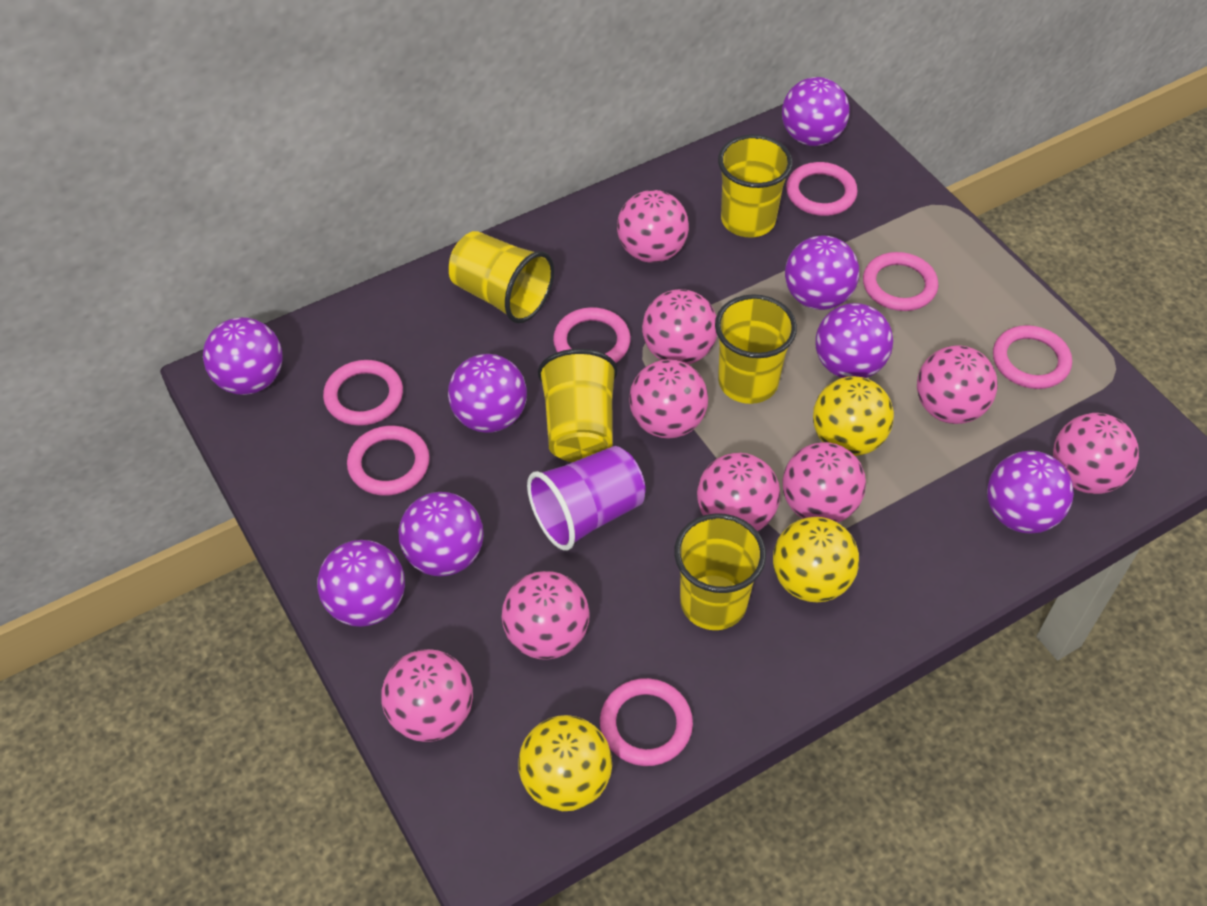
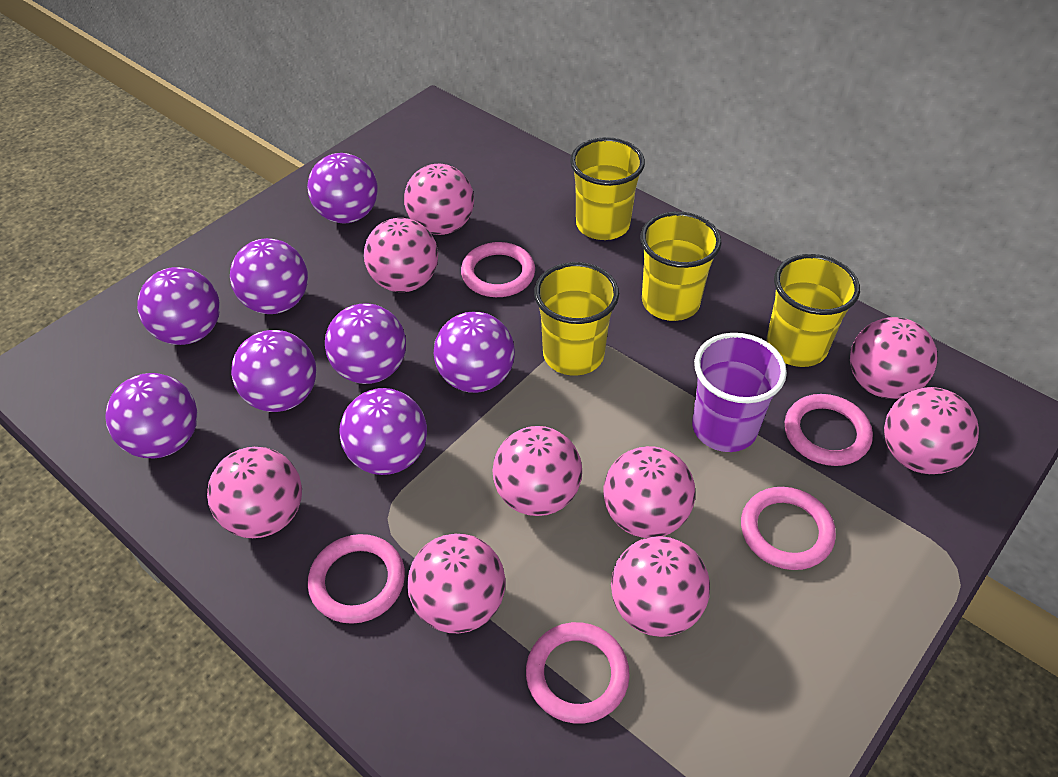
pink ring: [323,360,403,426] [347,426,430,496] [553,307,631,363] [600,678,693,766] [786,162,858,216] [863,252,938,311] [993,325,1072,389] = 7 -> [308,534,405,624] [461,242,535,297] [526,622,630,724] [741,487,836,570] [785,394,873,466] = 5
yellow ball: [518,715,612,811] [773,517,859,603] [813,376,894,456] = 3 -> none = 0
yellow cup: [449,231,554,323] [538,349,618,462] [674,513,766,630] [715,294,797,404] [718,135,793,237] = 5 -> [534,262,619,376] [570,137,645,240] [640,212,722,321] [766,254,860,367] = 4

